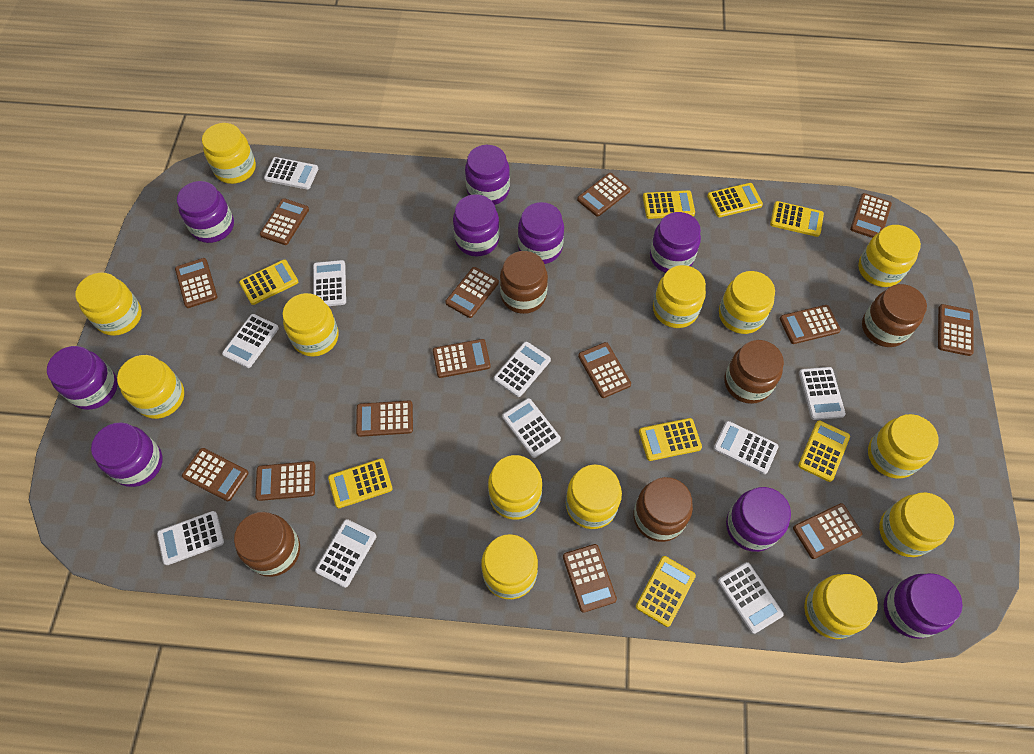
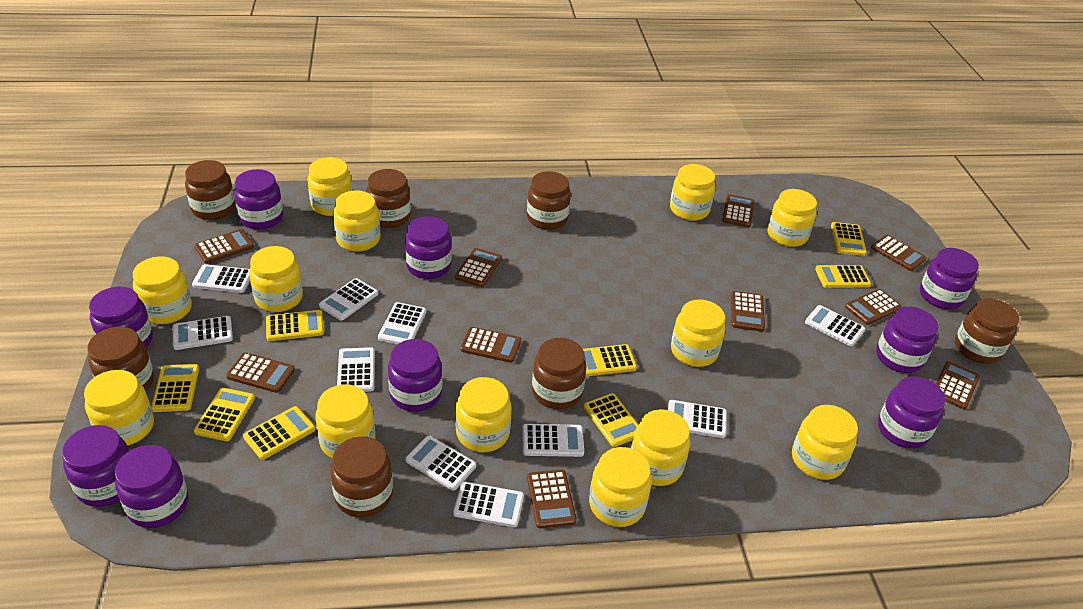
brown calculator: [175,258,217,308] [182,448,249,501] [255,461,315,501] [260,199,309,245] [356,401,413,437] [433,339,491,378] [445,267,499,318] [563,544,617,613] [577,173,630,217] [578,342,631,398] [780,305,841,344] [793,503,862,559] [850,193,892,238] [938,304,974,356] = 14 -> [195,229,254,264] [226,352,295,393] [455,248,502,287] [460,327,521,363] [527,470,577,528] [722,194,754,227] [731,291,765,332] [845,289,902,325] [871,235,926,271] [936,361,980,410] = 10
brown jar: [234,512,300,577] [500,251,548,314] [633,477,693,542] [725,340,784,404] [862,284,927,347] = 5 -> [87,327,154,391] [185,160,235,220] [330,437,393,517] [366,169,411,228] [527,171,571,230] [532,338,586,409] [955,298,1019,364] = 7

